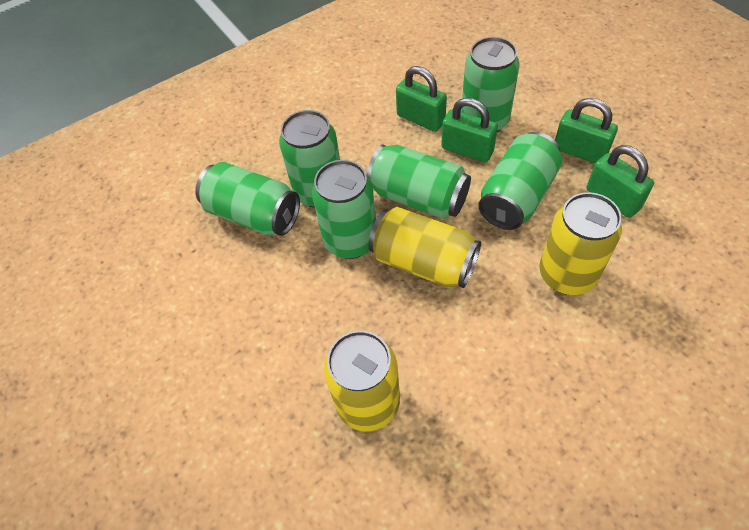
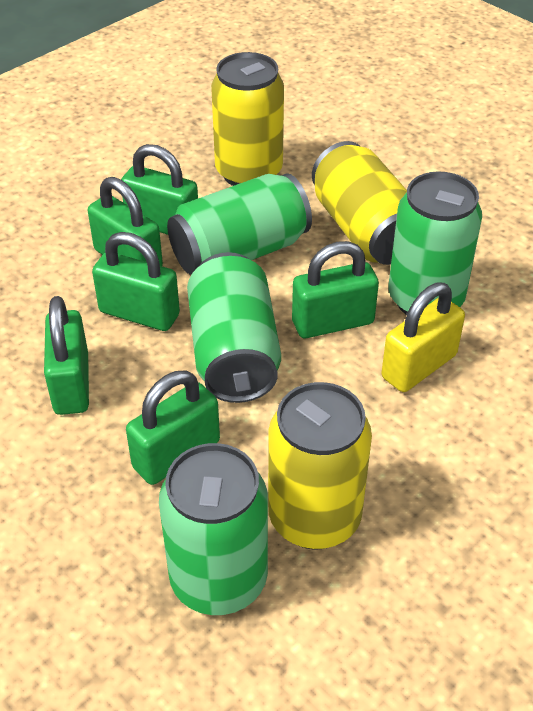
green can: [195,162,300,236] [279,110,340,208] [312,160,376,259] [367,144,471,219] [461,37,520,132] [478,132,562,230] = 6 -> [159,443,268,615] [167,173,312,274] [187,252,281,403] [389,171,482,315] = 4
green padlock: [396,66,447,132] [441,98,498,162] [555,98,618,163] [587,145,654,218] = 4 -> [44,296,89,415] [88,177,163,266] [92,232,180,331] [121,144,198,235] [126,371,220,485] [292,241,379,338] = 6
yellow padlock: none = 0 -> [382,282,465,392] = 1

